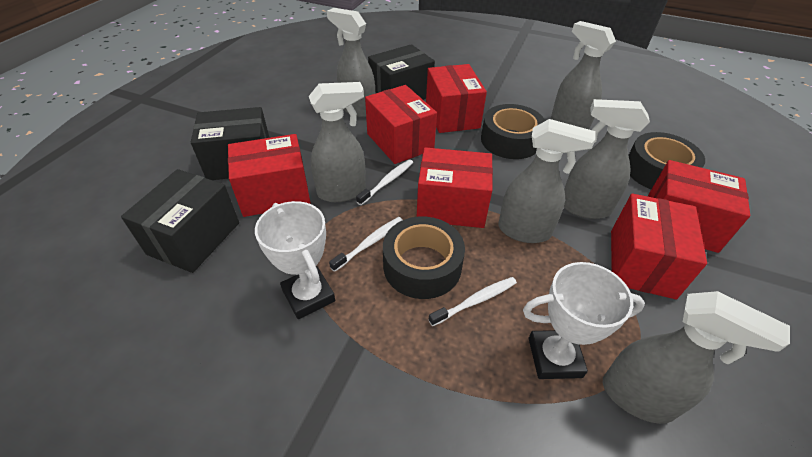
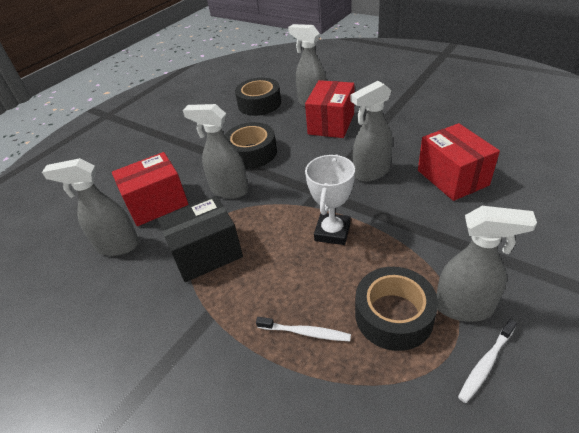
black box: [121,169,239,273] [191,107,270,180] [368,44,435,100] = 3 -> [158,195,243,282] = 1
grey spray bottle: [309,82,366,202] [327,8,375,117] [498,119,595,243] [551,21,616,130] [564,99,650,219] [603,291,790,424] = 6 -> [42,158,140,256] [183,104,249,199] [288,24,327,107] [351,81,393,182] [437,206,537,322] = 5
red box: [228,134,311,217] [365,85,437,164] [417,147,493,228] [426,64,487,133] [611,194,707,299] [648,160,750,253] = 6 -> [112,152,189,226] [305,80,354,138] [418,123,500,201] = 3
white toothbrush: [329,217,403,272] [356,159,413,205] [428,277,517,326] = 3 -> [256,317,351,341] [458,319,517,403] = 2
white trophy: [255,201,335,319] [523,262,645,379] = 2 -> [305,154,355,245] = 1

